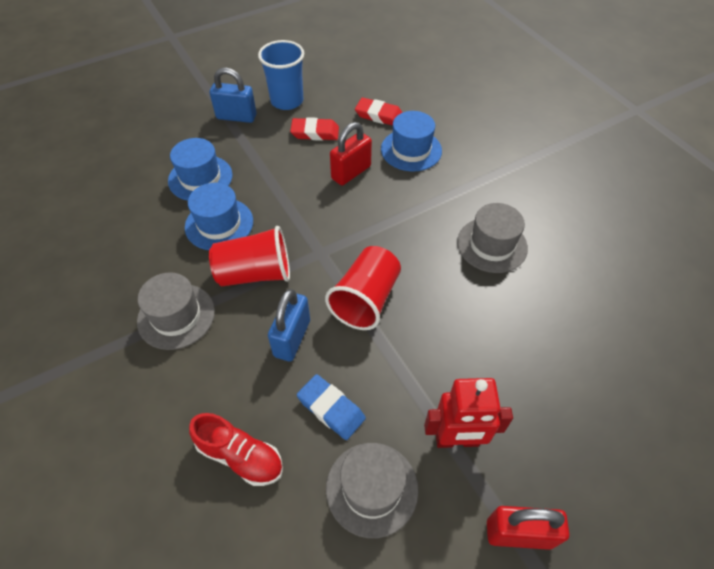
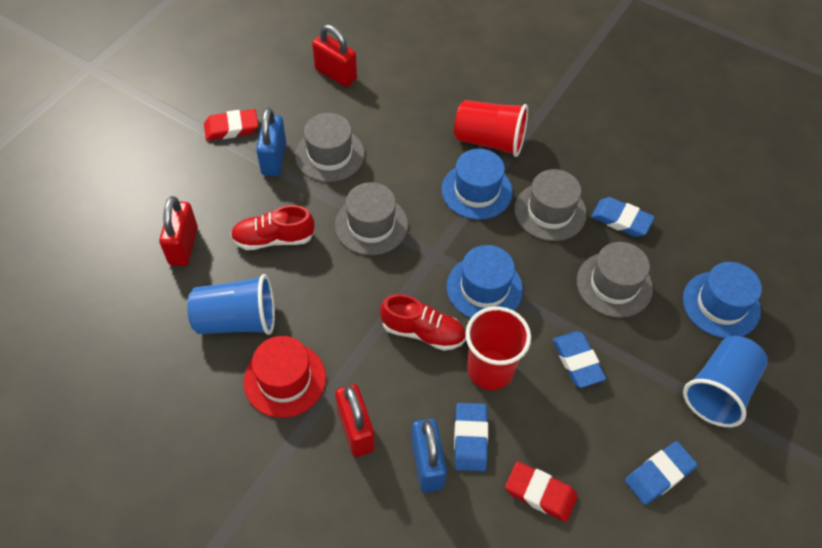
blue cup: [258,40,304,110] = 1 -> [187,274,275,335] [683,336,768,427] = 2
blue eraser: [297,374,366,440] = 1 -> [454,403,488,472] [553,331,606,388] [591,197,655,237] [625,441,697,505] = 4
grey hat: [137,272,215,350] [326,443,418,538] [457,203,528,273] = 3 -> [295,113,365,182] [335,182,408,255] [515,169,587,241] [577,242,653,318] = 4
red hat: none = 0 -> [244,336,326,418] = 1
red padlock: [330,122,372,186] [487,506,569,550] = 2 -> [159,196,198,266] [312,25,357,87] [335,384,375,457] = 3
red robot: [424,378,513,448] = 1 -> none = 0
red shoe: [189,413,283,486] = 1 -> [231,205,315,250] [380,294,466,351] = 2

